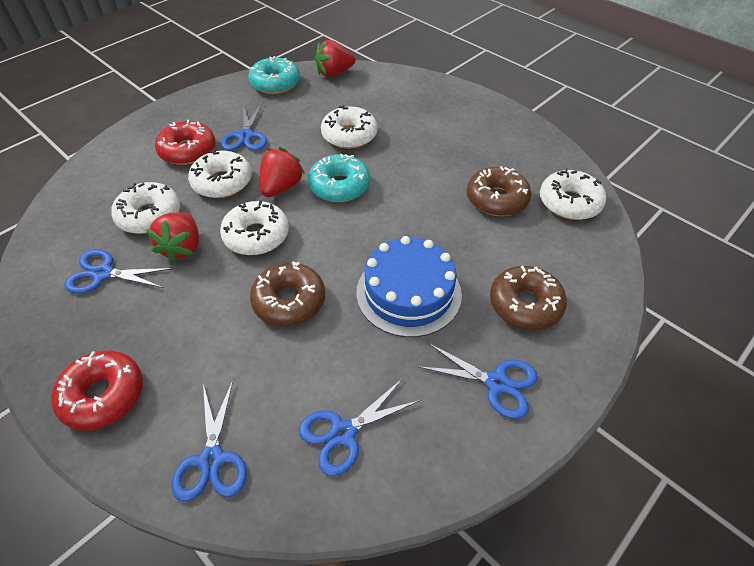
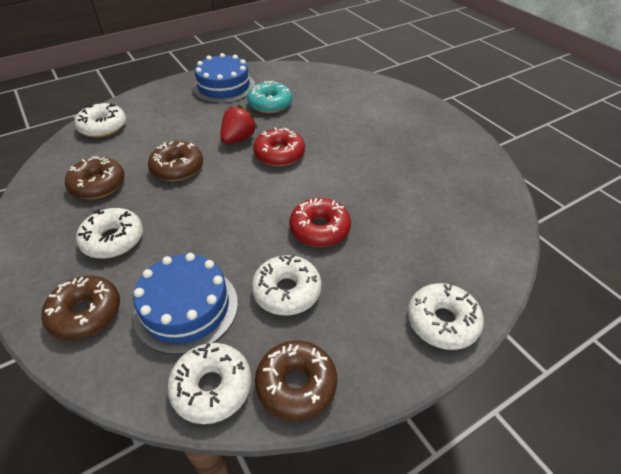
blue cake: [356,236,462,337] = 1 -> [133,253,238,355] [193,53,255,103] = 2
blue scissors: [64,249,173,294] [171,380,247,501] [221,103,267,151] [299,378,421,476] [419,343,538,419] = 5 -> none = 0
brown donut: [250,261,325,326] [467,166,531,216] [490,266,567,330] = 3 -> [41,275,120,340] [65,156,125,199] [148,141,203,181] [255,340,337,421] = 4
red strawberry: [146,212,199,263] [259,147,305,197] [315,40,355,77] = 3 -> [220,105,258,144] = 1
turquoise donut: [248,56,300,94] [308,154,370,202] = 2 -> [247,80,292,113] = 1

